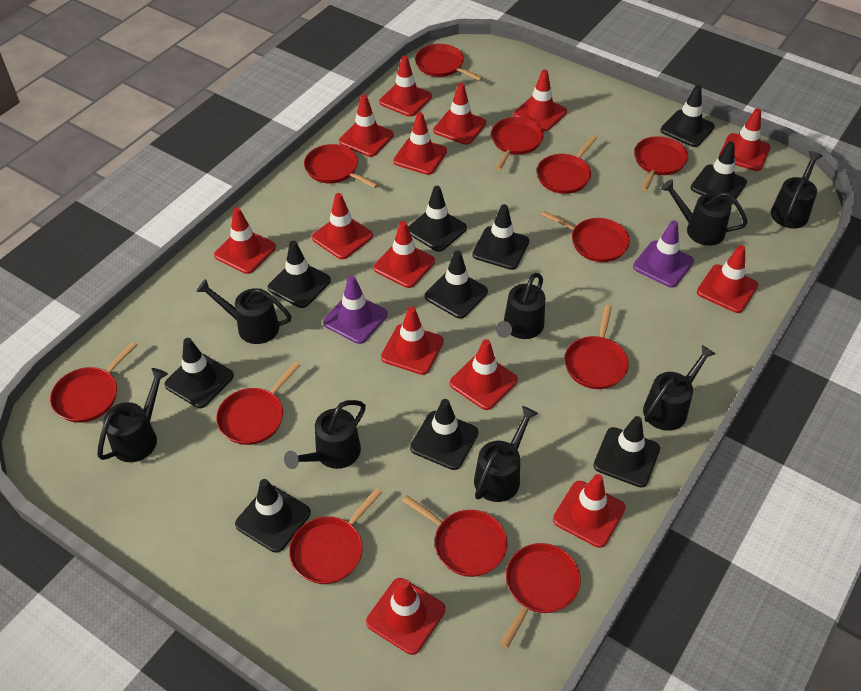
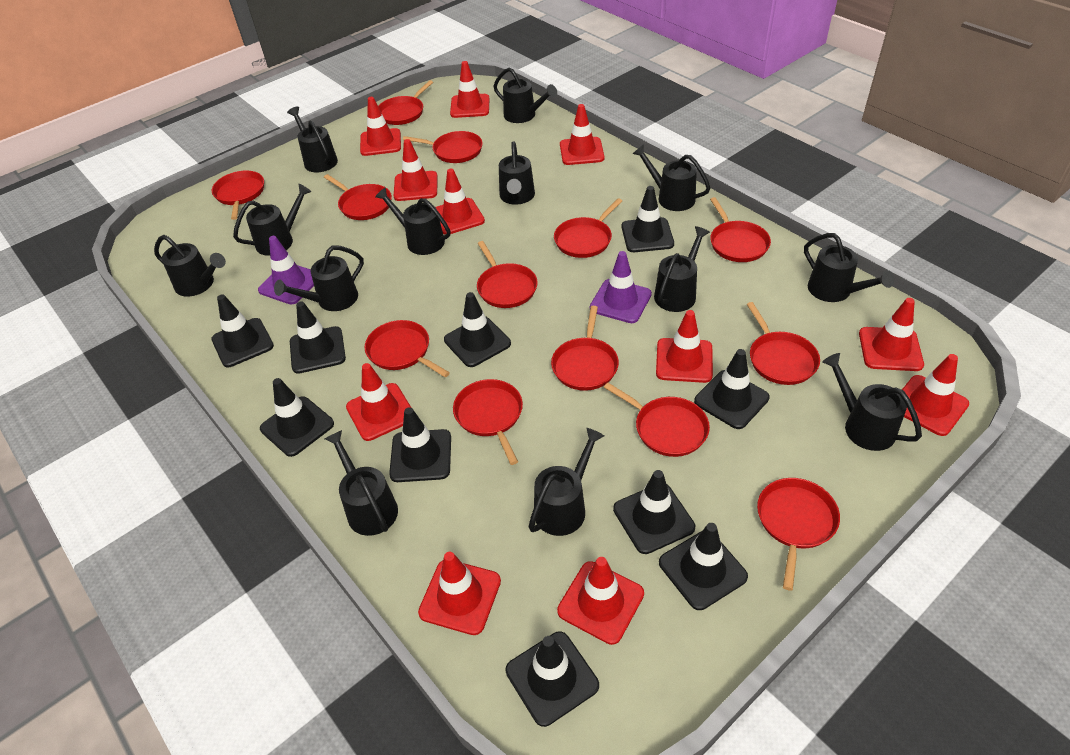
black watering can: [98,368,168,462] [196,279,291,344] [284,400,366,469] [474,406,538,502] [496,273,545,339] [643,345,716,431] [661,179,748,246] [771,151,823,229] = 8 -> [154,235,226,297] [233,184,312,256] [274,245,364,311] [287,107,338,172] [324,430,398,536] [375,187,450,255] [493,67,557,123] [499,141,535,205] [528,428,604,536] [633,144,710,211] [654,226,710,312] [804,233,894,302] [822,353,922,451] = 13
red pan: [50,341,137,423] [216,362,300,445] [289,488,382,584] [304,144,378,188] [403,495,507,577] [415,44,483,81] [491,117,544,170] [500,543,581,648] [537,135,597,194] [541,211,630,262] [564,305,629,389] [634,136,688,191] = 12 -> [212,171,264,220] [324,174,392,220] [365,320,450,377] [378,80,433,125] [403,131,483,163] [453,379,523,465] [477,241,538,308] [551,306,619,391] [554,198,622,258] [604,383,710,457] [710,197,771,262] [747,302,820,385] [757,478,840,591] = 13
red traffic cone: [214,207,276,274] [312,193,373,259] [339,94,394,157] [366,578,445,655] [374,221,435,288] [379,56,432,117] [381,306,444,375] [393,112,447,175] [433,83,486,145] [450,339,518,410] [514,70,567,131] [553,474,626,548] [697,245,758,313] [719,109,771,171] = 14 -> [346,363,411,441] [360,97,401,156] [394,139,438,201] [418,552,501,635] [436,169,485,235] [450,61,490,118] [557,557,644,645] [560,104,604,165] [656,310,713,383] [859,298,924,371] [902,354,969,436] = 11

